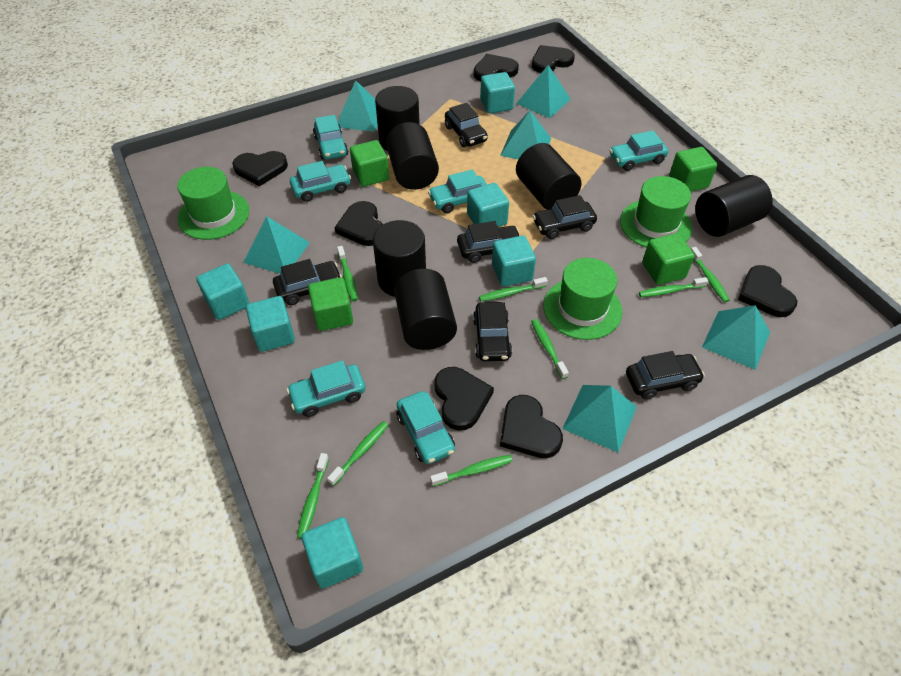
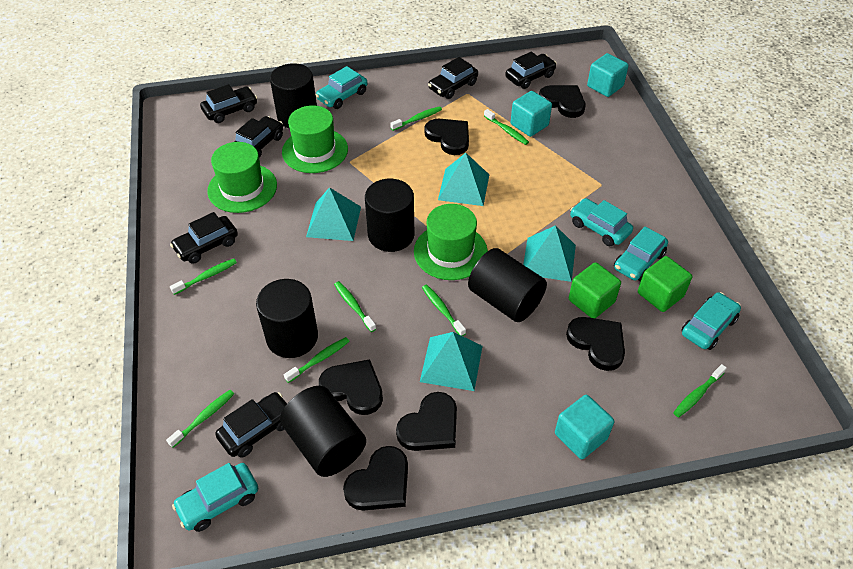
black cylinder: [373,220,426,297] [375,86,420,151] [386,122,439,190] [394,269,457,350] [516,143,582,210] [695,175,773,237] = 6 -> [256,279,318,358] [270,63,317,129] [280,386,366,477] [365,179,415,252] [468,248,547,322] = 5
black heart: [232,151,288,186] [334,201,383,246] [435,367,494,431] [474,54,519,82] [500,395,563,458] [532,45,575,73] [738,265,797,317] = 7 -> [319,359,383,415] [343,446,408,511] [396,392,457,451] [425,119,469,155] [539,85,585,118] [566,317,625,371] = 6
green cube: [308,277,353,331] [350,140,389,187] [642,233,695,285] [669,147,717,192] = 4 -> [569,262,621,318] [638,256,692,312] = 2
turquoise car: [286,360,365,417] [290,161,351,202] [313,115,348,160] [396,391,455,464] [428,169,487,213] [609,130,669,171] = 6 -> [172,463,258,532] [316,66,368,109] [570,198,633,246] [614,227,668,281] [681,292,741,350] = 5
turquoise cube: [196,264,250,320] [246,296,295,352] [302,517,363,589] [467,183,509,227] [480,72,515,114] [492,236,536,287] = 6 -> [511,91,552,137] [555,395,614,459] [587,53,629,97] = 3
turquoise pyramid: [243,216,310,274] [338,80,378,132] [500,111,551,160] [516,65,571,118] [562,385,637,453] [702,305,770,370] = 6 -> [306,187,361,241] [420,332,483,391] [438,153,489,206] [523,225,576,282] = 4

